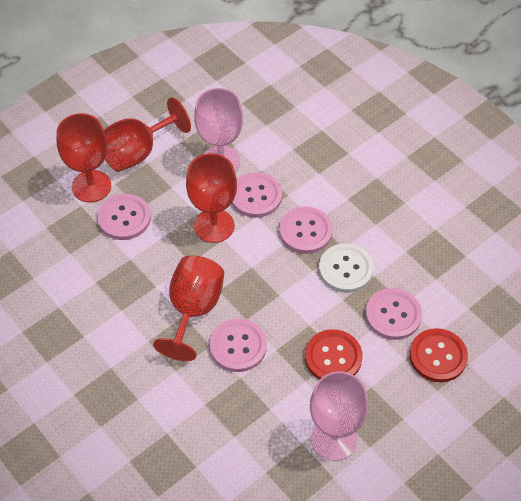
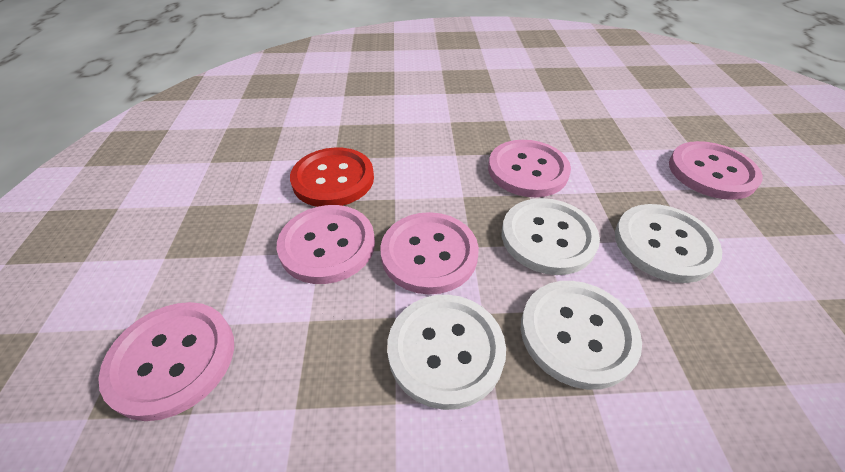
pink goblet: [194,88,243,171] [310,371,368,461] = 2 -> none = 0
red button: [305,329,363,380] [410,328,468,382] = 2 -> [290,148,374,207] = 1
red goblet: [57,113,111,203] [104,97,191,172] [153,255,224,361] [186,153,237,243] = 4 -> none = 0
white button: [319,244,374,293] = 1 -> [387,295,506,410] [502,198,600,275] [521,281,642,390] [615,204,722,283] = 4

